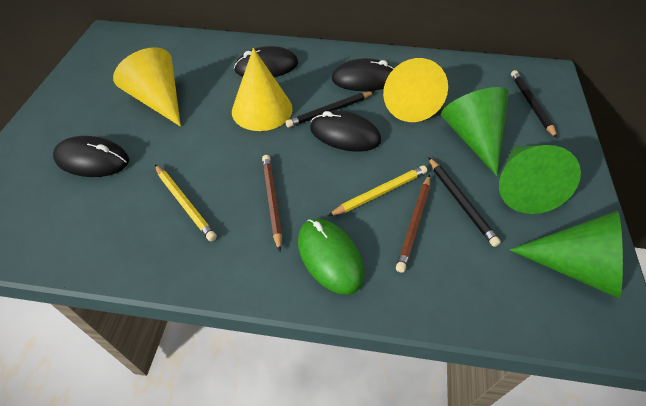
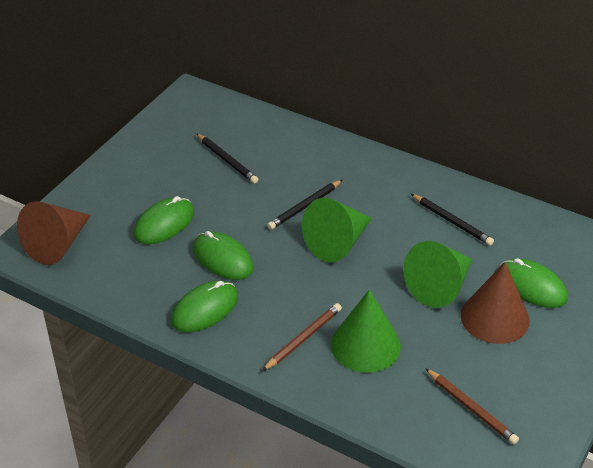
black mouse: [53,136,129,177] [234,46,298,77] [310,110,381,152] [331,58,394,91] = 4 -> none = 0
brown cone: none = 0 -> [17,201,91,265] [461,262,530,344] = 2
green mouse: [298,219,364,295] = 1 -> [133,196,194,244] [171,281,238,332] [193,231,253,280] [500,258,568,308] = 4
yellow cone: [113,47,181,127] [232,48,293,131] [383,58,448,122] = 3 -> none = 0
yellow pencil: [155,165,217,242] [328,166,427,216] = 2 -> none = 0

